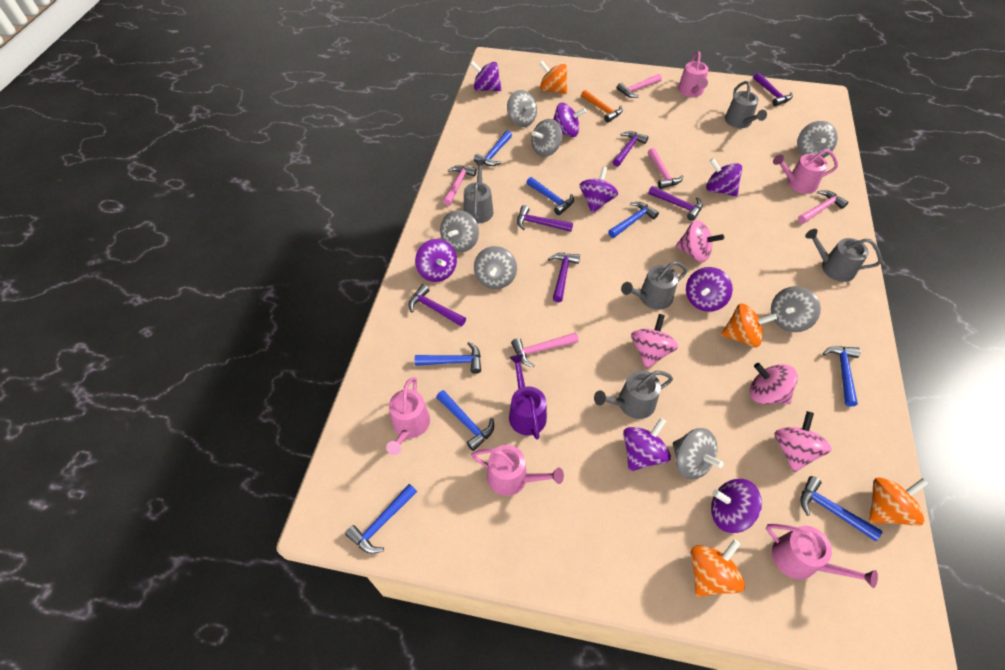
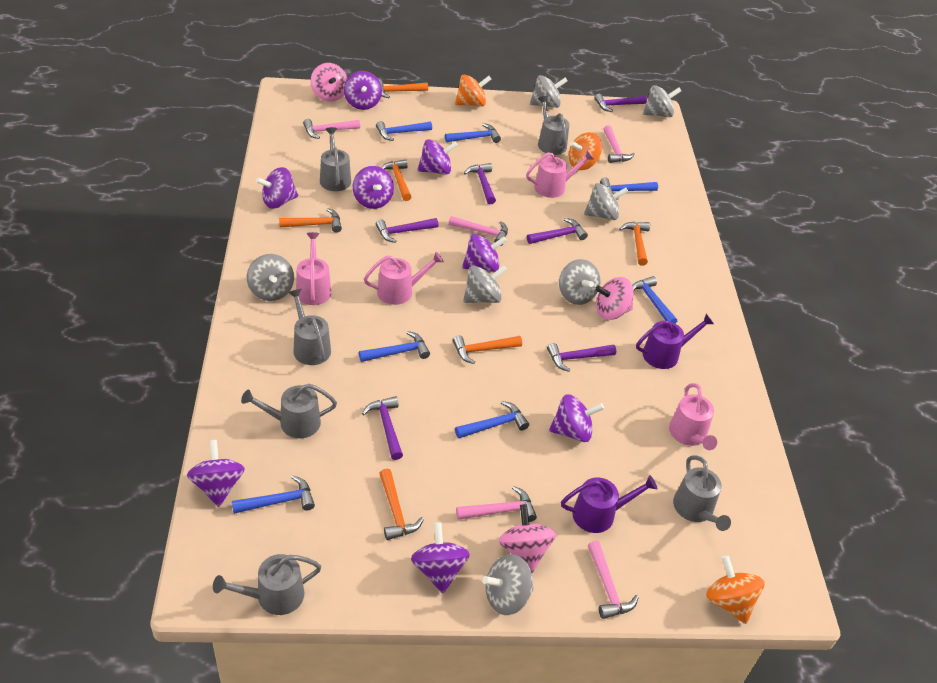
blue hammer: [345,484,417,554] [415,342,481,374] [436,390,494,451] [474,131,512,166] [526,177,574,215] [608,202,659,238] [800,476,882,541] [823,346,861,407] = 8 -> [232,475,315,514] [359,331,430,362] [376,121,432,141] [445,123,501,143] [455,401,529,438] [600,178,658,200] [632,276,677,324] = 7
grey watering can: [464,160,493,223] [594,370,673,419] [621,261,687,310] [725,81,767,128] [805,229,882,282] = 5 -> [213,554,321,615] [241,384,337,438] [288,289,331,365] [320,127,351,191] [538,96,569,155] [673,456,731,531] = 6
orange hammer: [581,90,623,122] = 1 -> [279,208,342,233] [378,79,428,98] [379,469,424,540] [381,159,411,201] [453,335,522,364] [619,222,650,266] = 6
orange spinning top: [539,61,567,94] [691,539,745,597] [721,303,777,348] [869,477,928,526] = 4 -> [455,74,491,107] [569,132,602,170] [706,555,765,624] = 3
pink spinning top: [631,314,678,369] [676,220,724,262] [750,363,798,404] [774,411,832,472] = 4 -> [311,63,347,102] [499,504,556,573] [595,277,634,320] = 3
pink watering can: [386,377,430,455] [471,445,564,496] [678,51,708,97] [766,524,878,588] [773,149,838,194] = 5 -> [296,232,332,305] [364,252,444,305] [526,150,594,198] [669,383,717,450] = 4
purple watering can: [509,355,547,440] = 1 -> [561,475,657,533] [636,314,714,369] = 2

